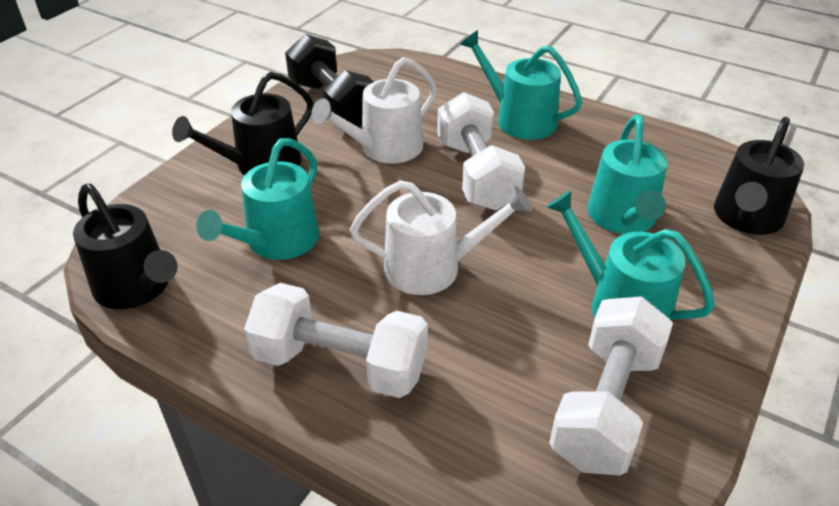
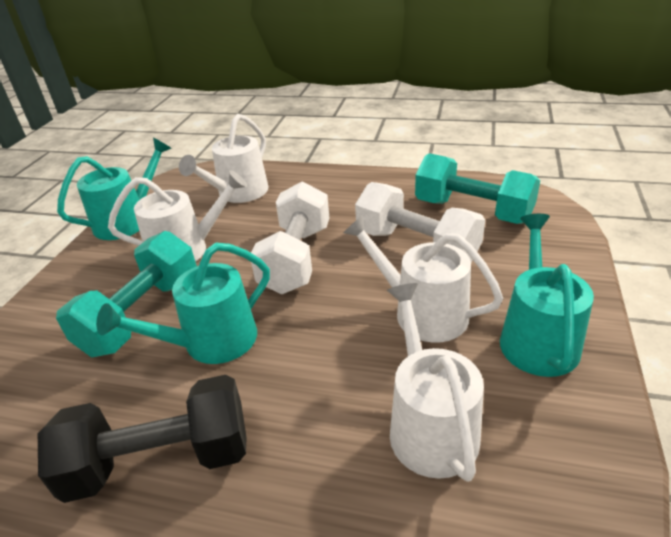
black watering can: [73,184,178,309] [172,72,313,175] [714,117,804,235] = 3 -> none = 0
turquoise dumbbell: none = 0 -> [56,231,197,358] [415,153,540,224] = 2
turquoise watering can: [196,138,319,260] [460,30,582,140] [547,190,715,321] [587,115,667,234] = 4 -> [57,138,172,240] [96,243,270,364] [500,214,594,377] = 3
white dumbbell: [244,283,428,398] [437,92,525,210] [549,296,673,475] = 3 -> [251,182,329,294] [355,182,485,262] = 2
white watering can: [312,57,437,163] [350,180,532,295] = 2 -> [108,170,247,262] [179,114,269,203] [343,215,503,343] [387,283,484,482] = 4

